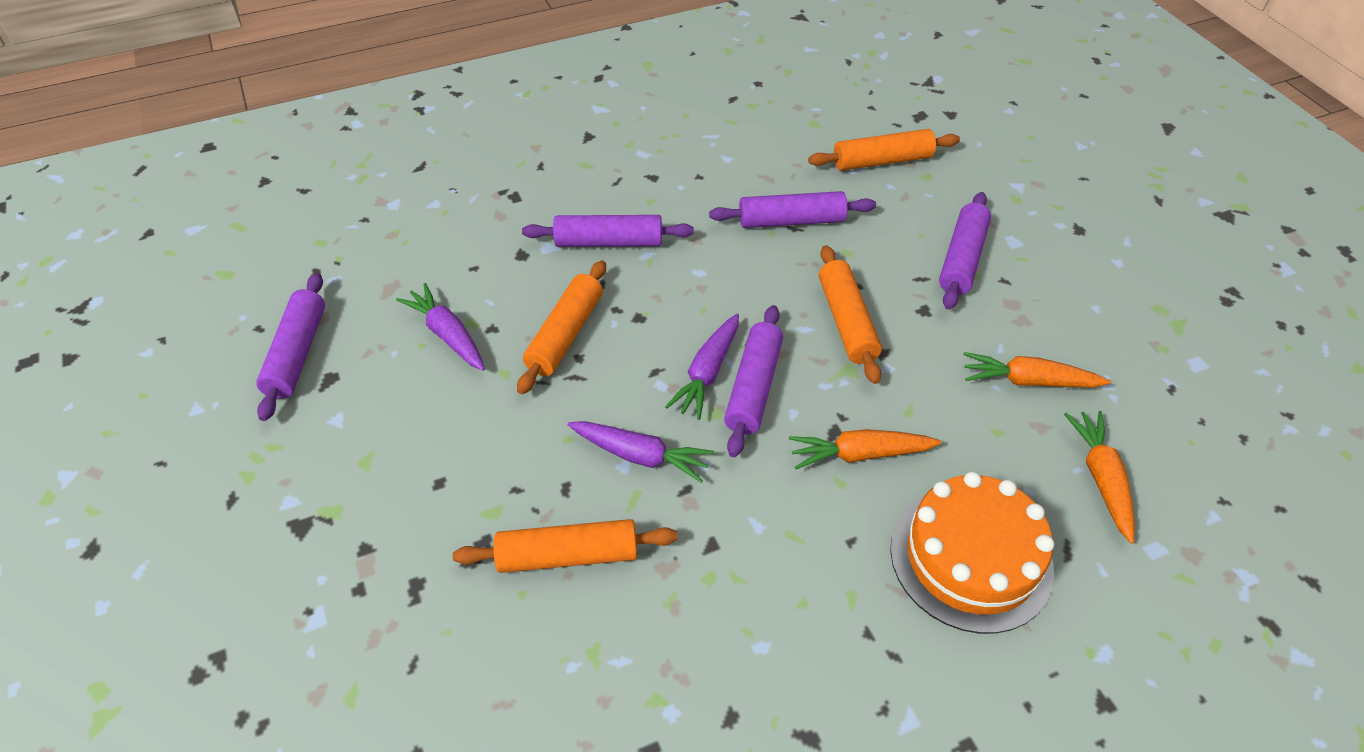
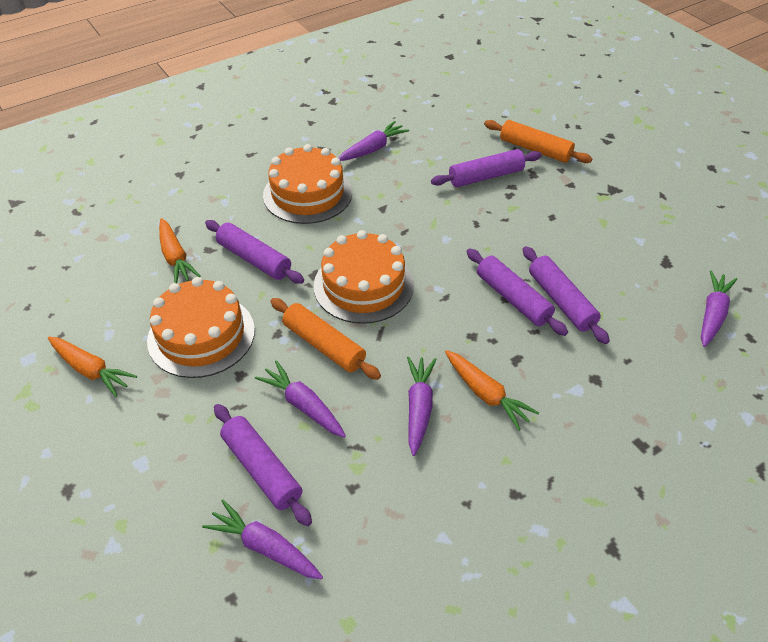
orange cake: [890,472,1054,634] = 1 -> [147,277,255,378] [263,144,352,224] [314,230,414,324] = 3
orange rolling pin: [453,519,678,573] [517,260,606,394] [808,129,960,171] [819,245,882,384] = 4 -> [270,298,381,380] [484,120,593,163] = 2
purple carrot: [396,283,485,371] [568,421,714,483] [665,314,739,420] = 3 -> [202,500,323,580] [255,360,346,438] [339,121,409,161] [407,356,437,456] [701,271,737,347] = 5

